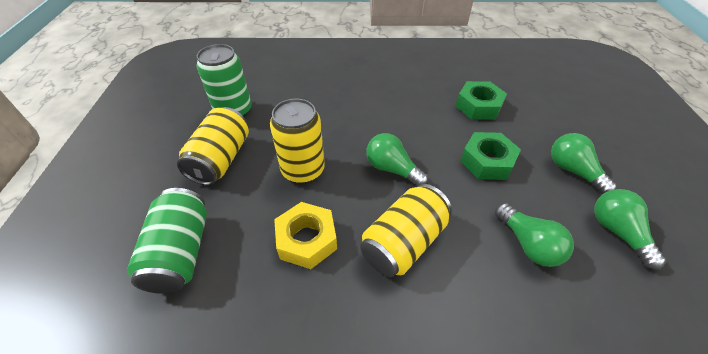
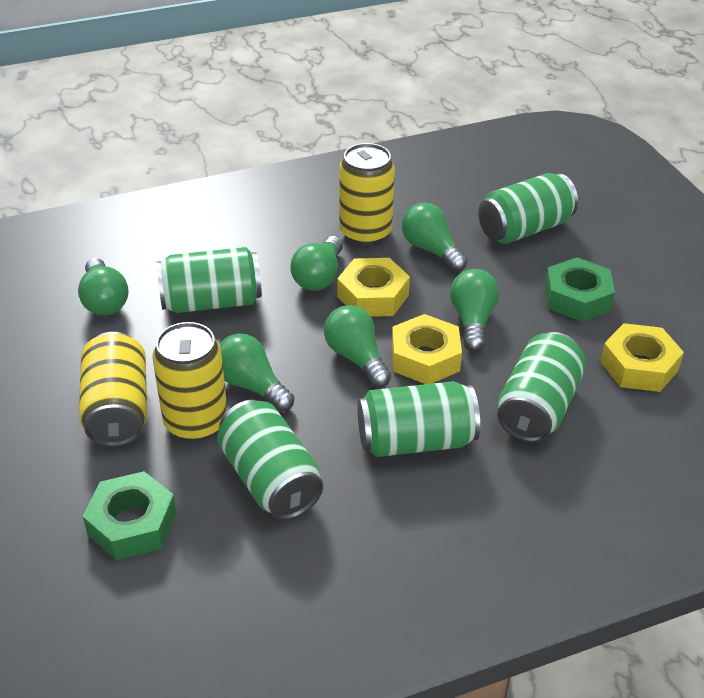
green can: [127,188,207,294] [196,44,252,117] = 2 -> [156,247,262,313] [217,400,323,520] [357,381,480,457] [478,173,578,244] [497,332,586,442] = 5
green light bulb: [367,133,429,186] [495,203,574,267] [551,133,617,194] [594,189,666,270] = 4 -> [78,258,129,316] [220,334,294,412] [290,236,343,291] [324,305,391,387] [402,203,468,272] [450,269,499,352] = 6
yellow nut: [274,202,337,269] = 1 -> [337,258,410,317] [392,314,462,384] [600,323,684,392] = 3

